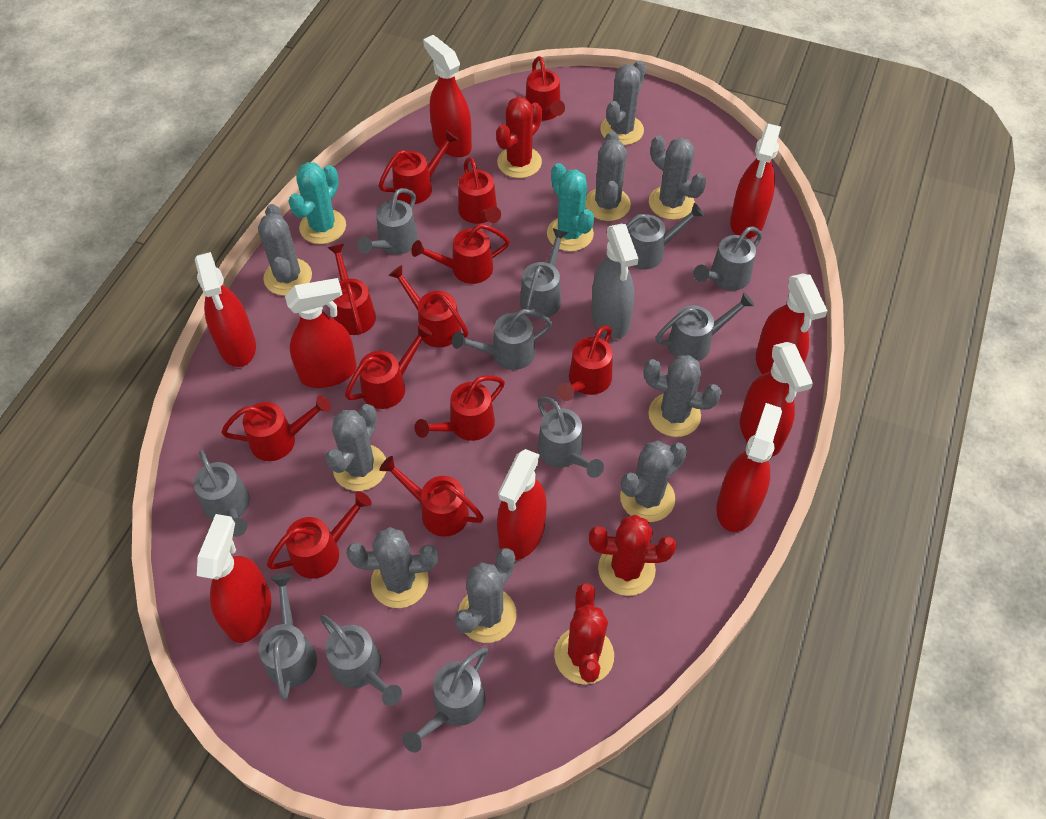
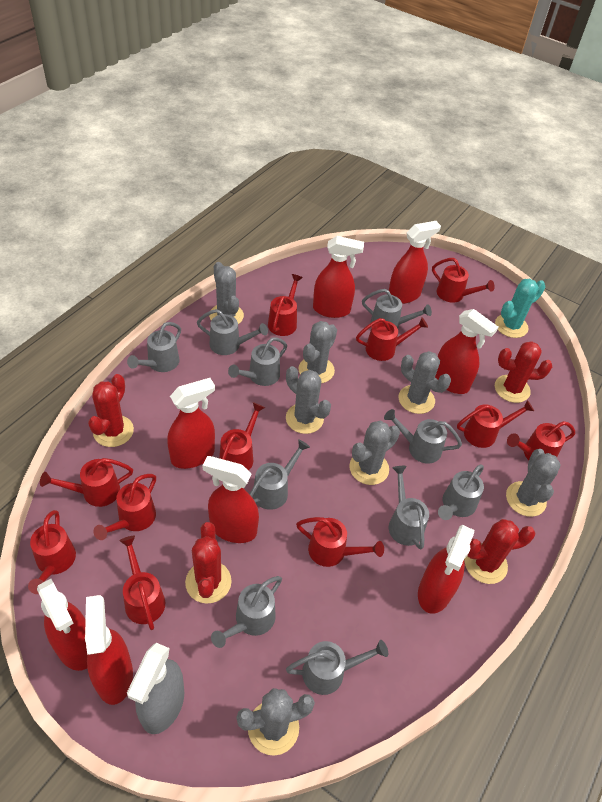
grey cactus: [258,204,312,296] [325,404,386,491] [347,527,438,608] [454,548,517,643] [586,131,631,221] [600,60,646,145] [620,440,687,522] [644,355,722,437] [649,135,706,220] = 9 -> [209,262,244,324] [237,688,315,756] [286,366,331,434] [299,321,337,383] [349,421,400,485] [399,351,451,414] [506,449,560,517] = 7
grey watering can: [194,450,250,537] [258,573,317,700] [320,615,402,706] [357,188,418,255] [402,647,488,752] [452,309,552,370] [520,228,568,318] [537,397,604,478] [626,203,704,270] [655,292,754,361] [693,226,762,291] = 11 -> [127,322,181,372] [197,309,268,355] [211,576,282,648] [228,337,287,386] [250,439,310,510] [286,640,388,695] [362,289,432,328] [384,409,462,464] [389,466,429,550] [438,464,484,520] = 10
red cactus: [496,97,542,178] [554,583,614,684] [589,515,676,596] = 3 -> [88,374,134,447] [185,522,232,604] [464,519,535,584] [495,341,552,403] = 4
red spray bottle: [195,252,256,367] [197,514,271,643] [285,278,357,388] [423,35,472,158] [497,449,547,560] [716,403,782,532] [730,124,781,238] [740,342,813,456] [756,274,828,375] = 9 -> [37,579,87,671] [85,595,133,705] [167,378,215,469] [202,456,259,543] [313,236,364,318] [389,221,441,304] [418,525,474,614] [435,309,498,394] = 8
red watering can: [221,395,331,461] [267,491,372,579] [328,244,376,335] [345,324,433,409] [379,130,459,204] [379,456,484,537] [388,265,468,348] [411,224,510,284] [415,376,505,441] [458,157,501,224] [525,56,565,121] [557,326,613,401] = 12 -> [28,510,76,594] [40,458,133,507] [93,474,156,540] [119,536,165,630] [219,402,265,471] [268,274,303,336] [296,517,384,567] [356,318,428,361] [432,258,495,303] [457,400,534,448] [507,421,575,460] = 11
turquoise cactus: [288,162,346,244] [547,163,594,252] = 2 -> [495,279,545,338] = 1

